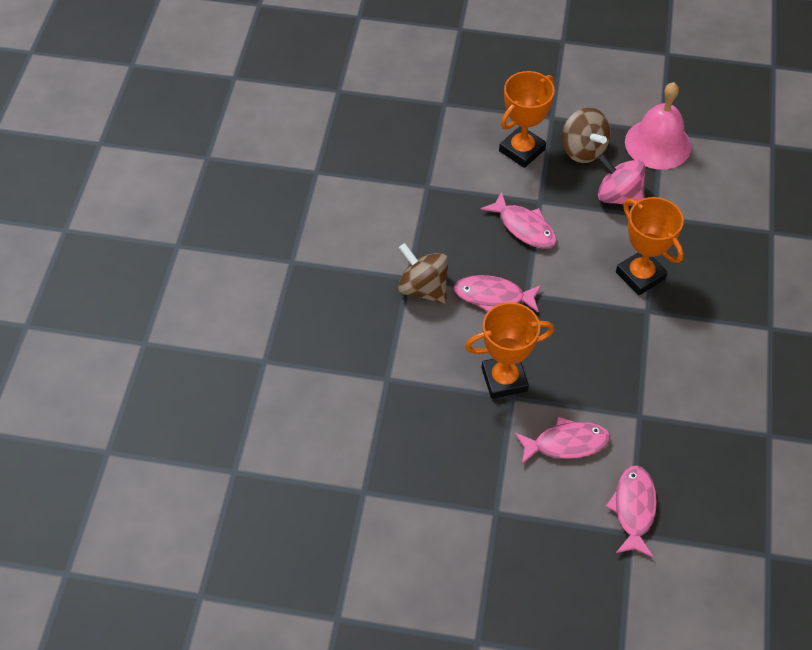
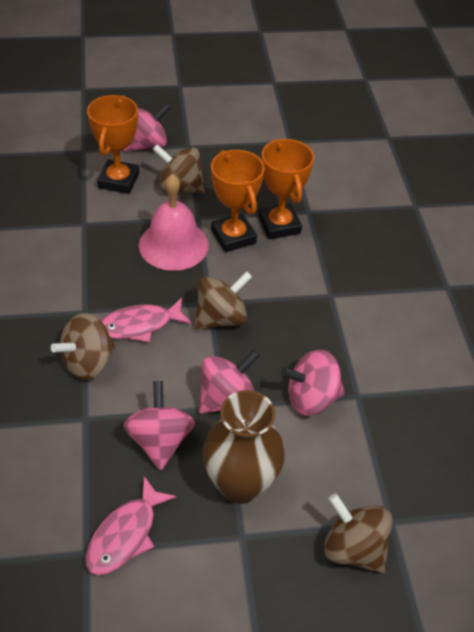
brown spinning top: [398,243,448,304] [562,108,611,163] = 2 -> [51,313,116,380] [153,144,205,194] [194,271,252,330] [324,493,393,574] = 4
brown vase: none = 0 -> [203,390,285,504] = 1
pink fish: [454,275,542,313] [481,191,556,248] [515,417,610,464] [606,465,657,557] = 4 -> [85,476,177,575] [101,298,192,342] = 2
pink spinning top: [597,154,645,206] = 1 -> [123,381,195,471] [124,103,171,152] [199,349,260,414] [281,350,345,416] = 4

